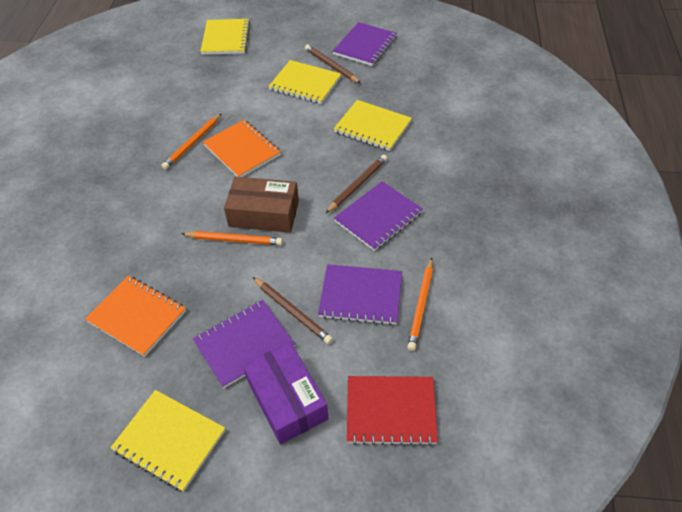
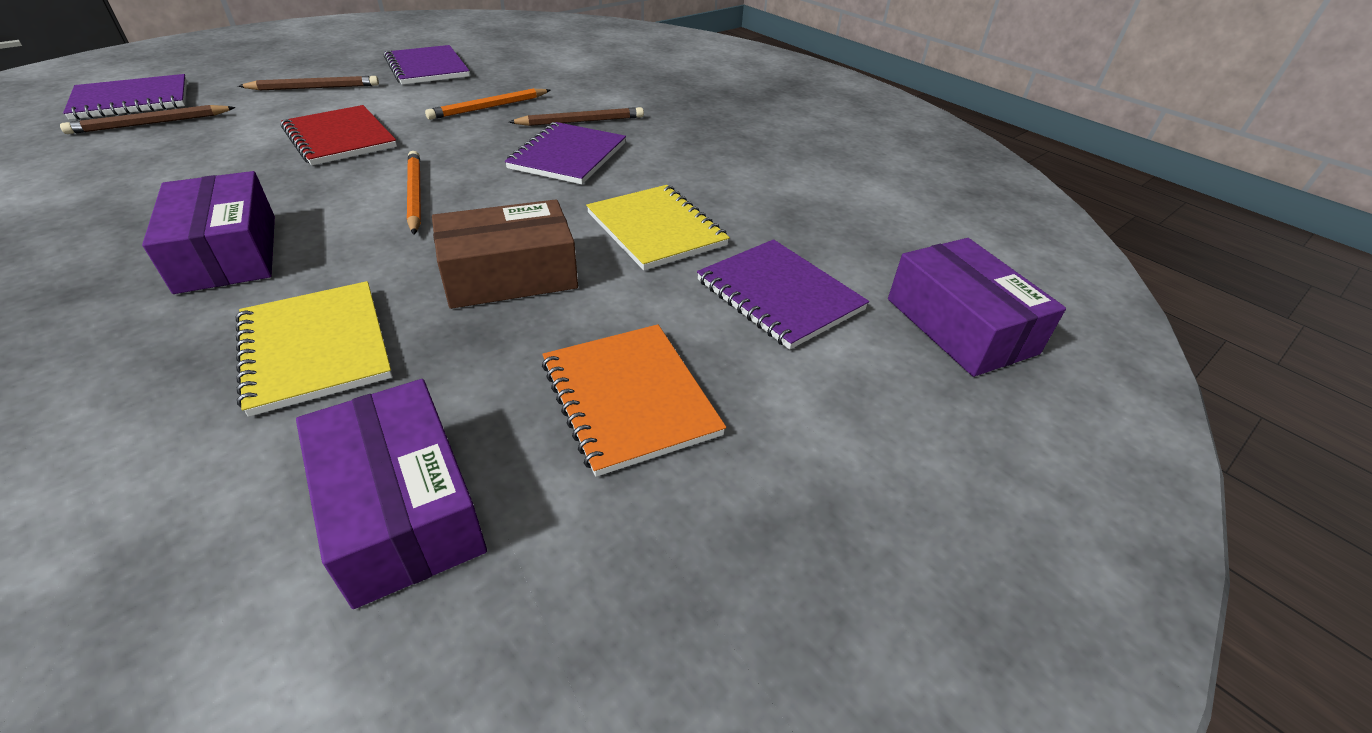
orange notebook: [85,276,186,357] [203,120,281,177] = 2 -> [542,324,726,477] = 1
orange pencil: [162,113,222,170] [181,231,283,245] [407,258,433,351] = 3 -> [407,151,421,235] [425,88,550,120] = 2
purple box: [243,342,329,444] = 1 -> [142,171,275,294] [296,379,487,609] [888,238,1066,377] = 3
yellow notebook: [110,390,225,492] [200,19,250,55] [268,60,341,104] [334,100,412,151] = 4 -> [236,281,392,417] [586,185,730,270] = 2

